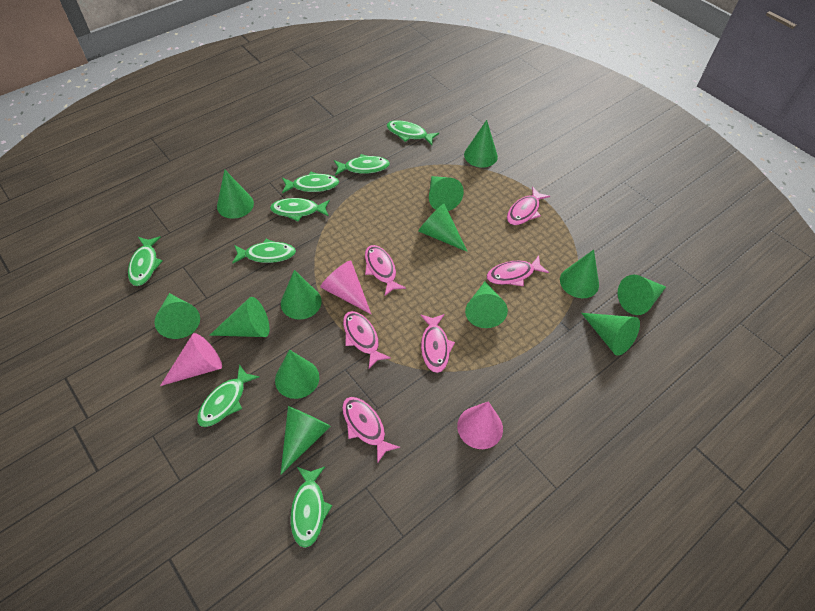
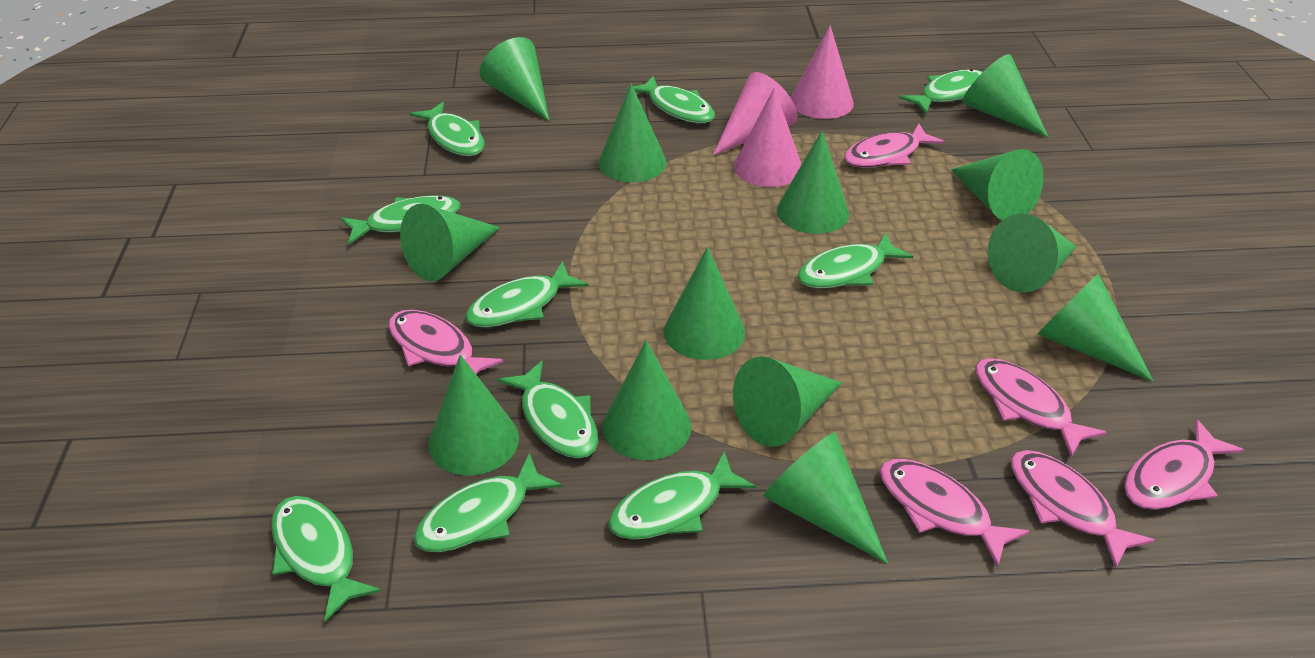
green fish: [128,236,163,286] [197,364,260,427] [232,239,296,264] [270,198,330,222] [282,171,339,193] [291,467,332,548] [334,154,390,175] [387,120,439,145] = 8 -> [271,496,381,622] [340,196,460,244] [410,102,484,156] [413,453,562,552] [465,261,589,328] [498,360,598,459] [608,451,756,540] [627,76,715,123] [797,232,913,289] [899,69,982,114] = 10

